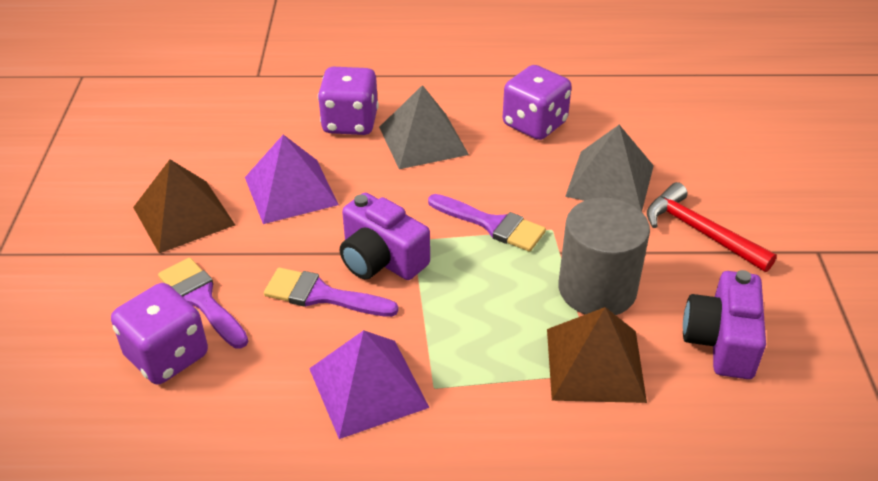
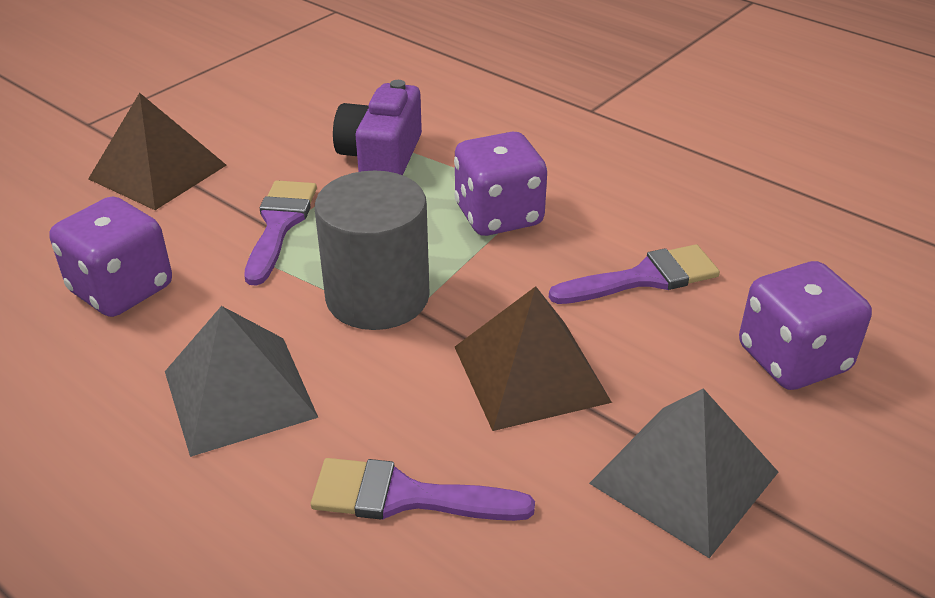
purple camera: [340,193,430,280] [683,270,766,379] = 2 -> [333,80,422,175] = 1
purple pyramid: [245,135,339,224] [309,330,430,439] = 2 -> none = 0
red hammer: [647,182,777,272] = 1 -> none = 0

